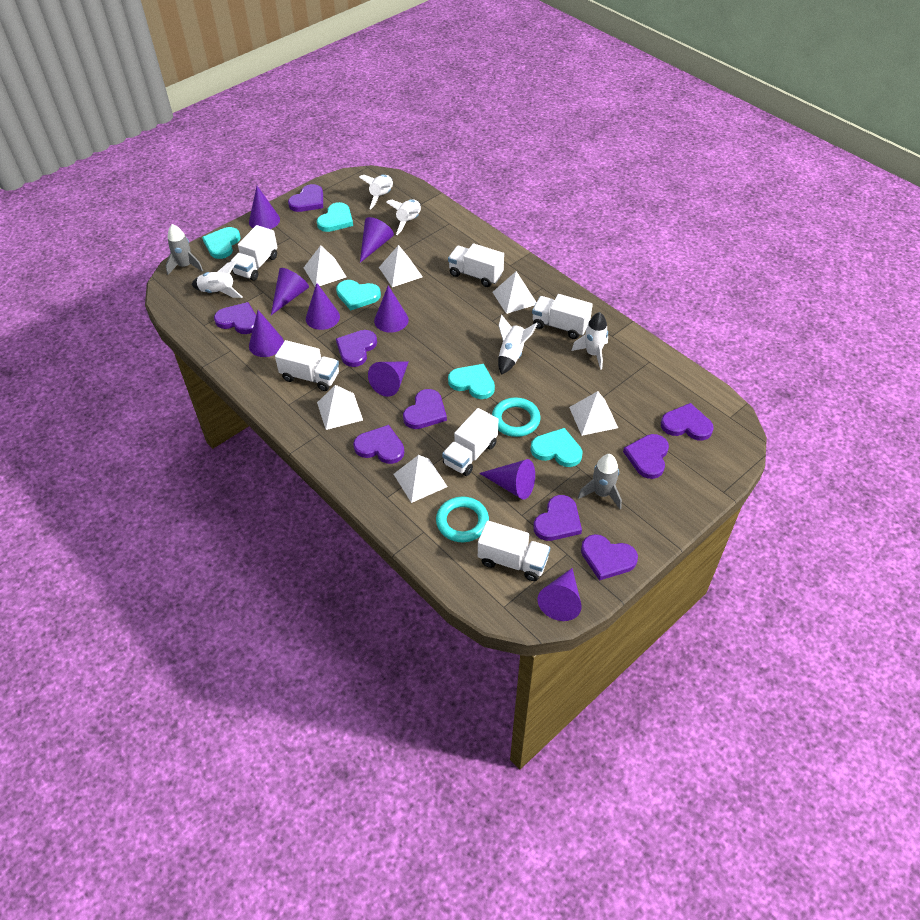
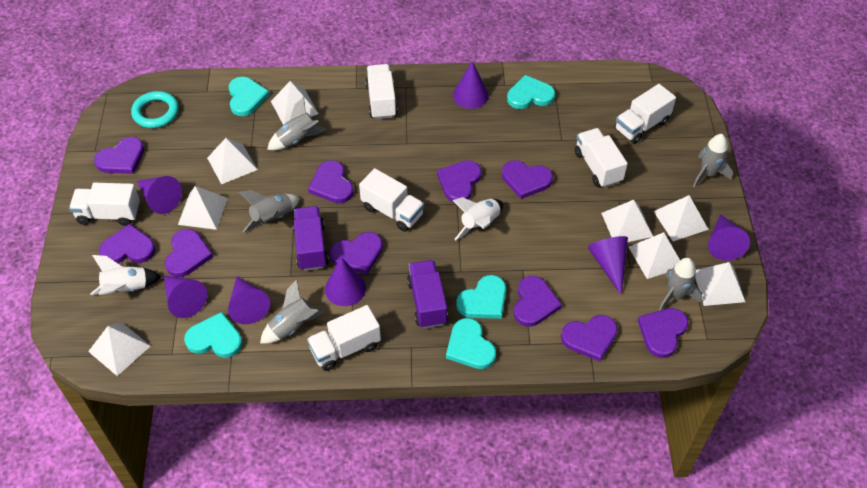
grey rocket: [166,224,203,275] [578,454,622,509] = 2 -> [239,190,300,232] [260,279,325,344] [267,97,327,150] [659,258,702,311] [693,134,733,188] = 5
purple cone: [249,186,280,229] [249,310,284,357] [271,268,309,315] [306,283,340,330] [360,217,394,263] [368,361,409,397] [374,285,409,333] [479,459,535,500] [537,568,582,621] = 9 -> [137,176,182,214] [164,276,207,318] [228,276,270,324] [325,257,366,306] [453,61,489,109] [588,236,628,295] [708,214,750,261] = 7
purple heart: [214,302,256,334] [288,184,323,212] [336,330,377,367] [353,425,404,464] [403,389,447,429] [533,495,582,541] [581,534,638,581] [623,434,669,479] [661,403,714,441] = 9 -> [94,137,144,174] [99,224,155,263] [165,229,213,277] [308,160,354,203] [330,232,383,274] [437,160,482,202] [502,160,553,199] [514,276,562,327] [561,315,618,361] [638,308,689,358] = 10
purple truck: none = 0 -> [293,206,329,271] [407,260,448,328] = 2
turquoise ring: [436,496,489,542] [492,397,541,437] = 2 -> [131,91,179,128] = 1
white pyramid: [304,245,347,286] [317,385,363,430] [379,245,423,287] [394,455,448,503] [492,271,536,314] [569,391,618,436] = 6 -> [88,322,150,376] [178,186,228,230] [207,138,257,184] [271,81,319,125] [601,200,653,242] [629,232,680,279] [653,195,709,241] [695,262,745,306] = 8
white rocket: [192,261,242,298] [359,175,393,209] [386,199,421,235] [498,315,538,375] [572,312,608,370] = 5 -> [90,255,162,295] [452,197,504,240] = 2

